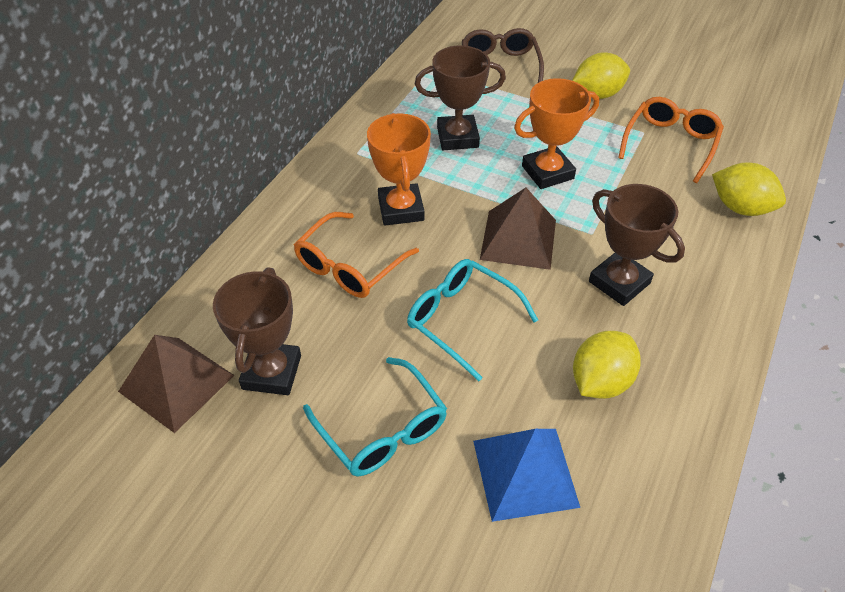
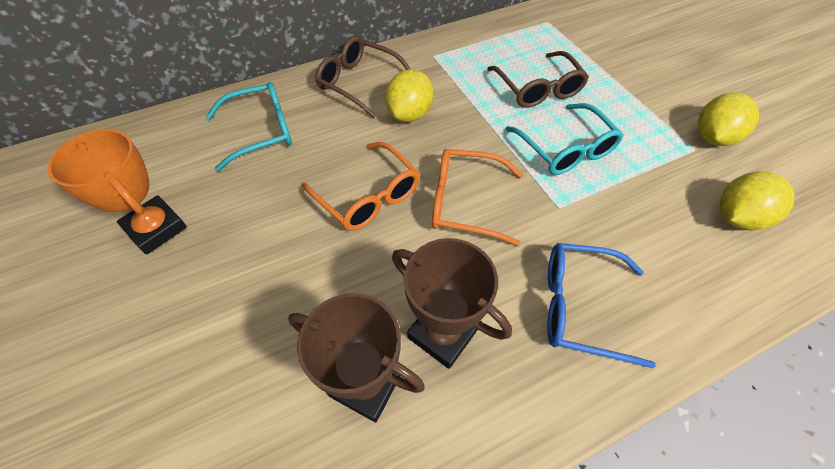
blue glasses: none = 0 -> [547,243,656,368] = 1
blue pyramid: [473,429,580,522] = 1 -> none = 0
brown glasses: [462,28,544,83] = 1 -> [315,36,410,118] [487,51,589,108] = 2
brown pyramid: [118,335,234,433] [480,188,556,270] = 2 -> none = 0
brown trophy: [213,267,301,395] [415,46,506,150] [589,184,685,306] = 3 -> [288,293,425,422] [392,238,512,369] = 2
orange trophy: [367,113,431,225] [514,78,599,189] = 2 -> [48,129,187,255] = 1

